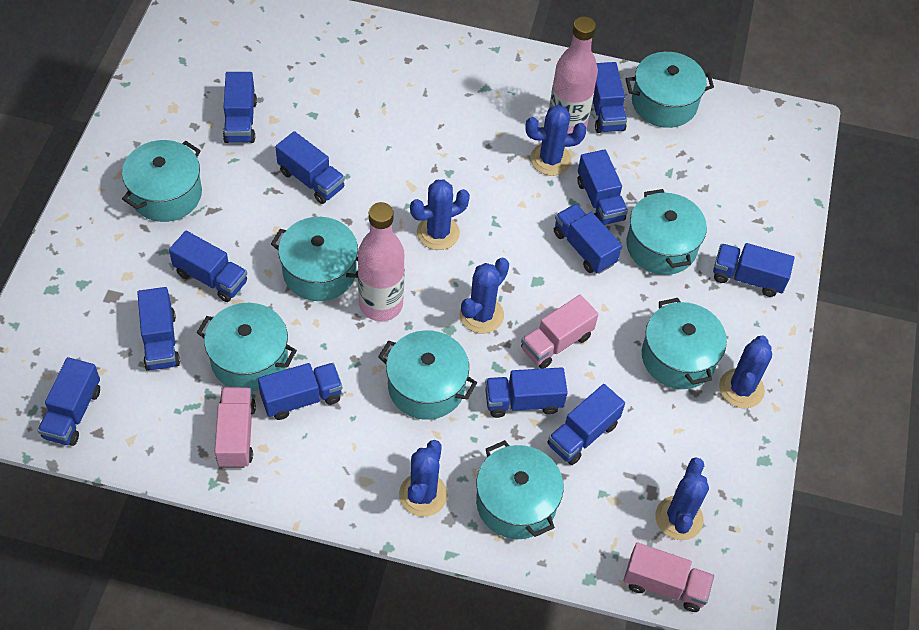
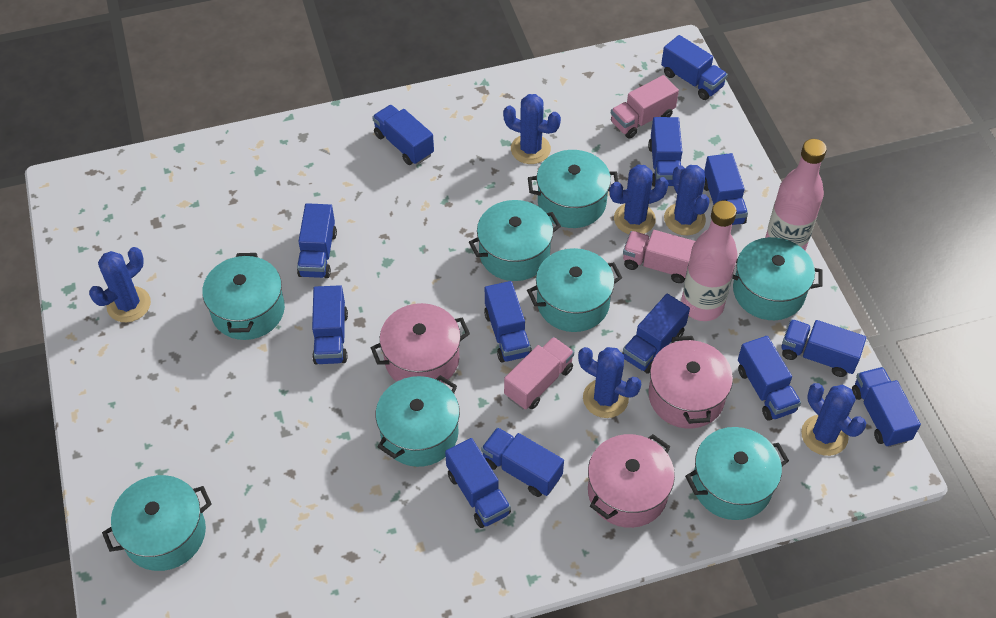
blue truck: [38,357,100,446] [137,287,180,371] [169,231,247,302] [223,72,257,143] [258,363,342,420] [275,131,345,204] [485,367,568,418] [548,384,625,465] [554,204,622,274] [577,149,628,225] [593,62,627,133] [713,243,795,297] = 12 -> [297,203,337,278] [312,285,348,364] [372,105,434,165] [445,438,511,528] [481,427,564,497] [484,281,532,363] [623,294,690,374] [648,117,682,187] [661,35,728,100] [704,153,748,225] [738,336,801,421] [782,319,866,377] [852,367,921,447] = 13
pink pot: none = 0 -> [371,303,470,383] [588,434,675,528] [648,336,733,429] = 3

